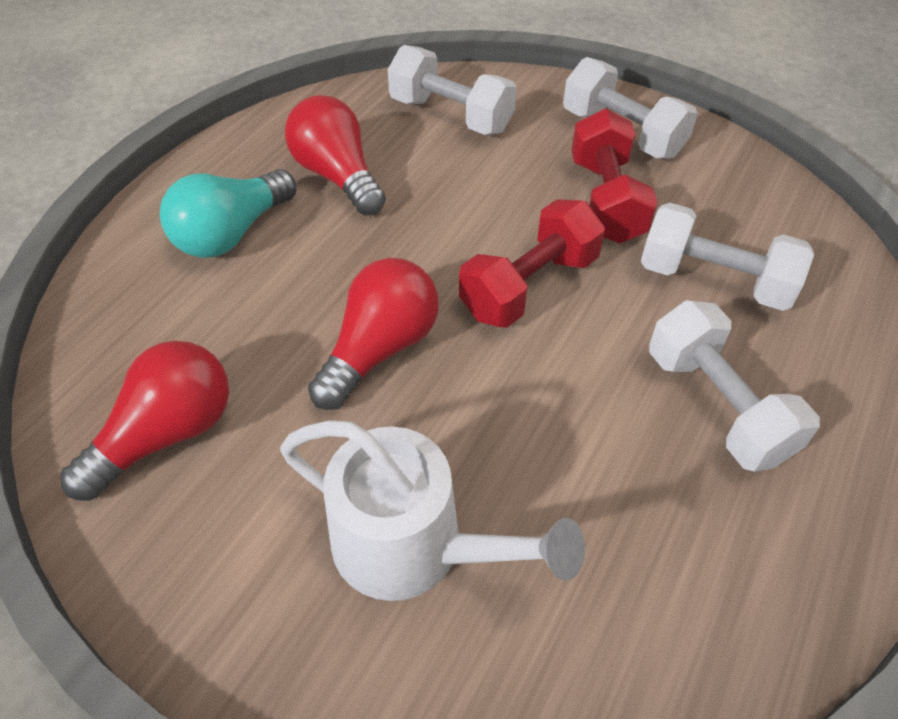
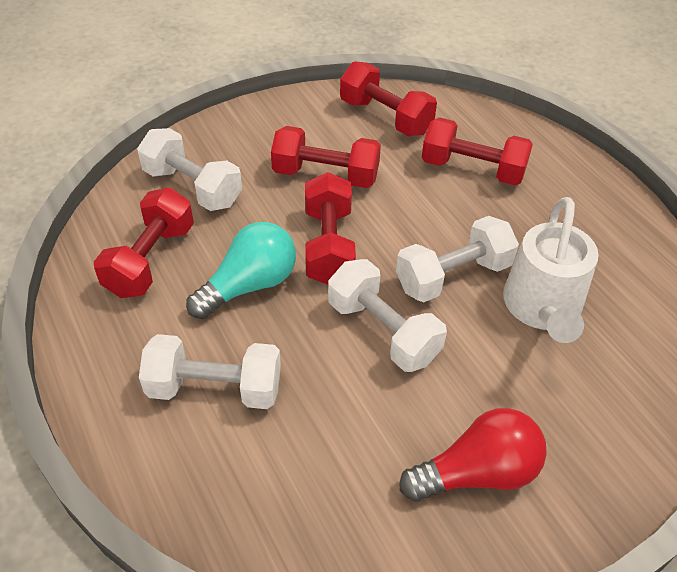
red dumbbell: [459,199,605,328] [571,109,658,244] = 2 -> [94,188,194,298] [271,126,381,188] [305,172,356,284] [340,61,437,136] [422,117,533,185] = 5
red light bulb: [60,341,229,501] [285,95,386,215] [308,258,439,410] = 3 -> [400,408,547,502] = 1

